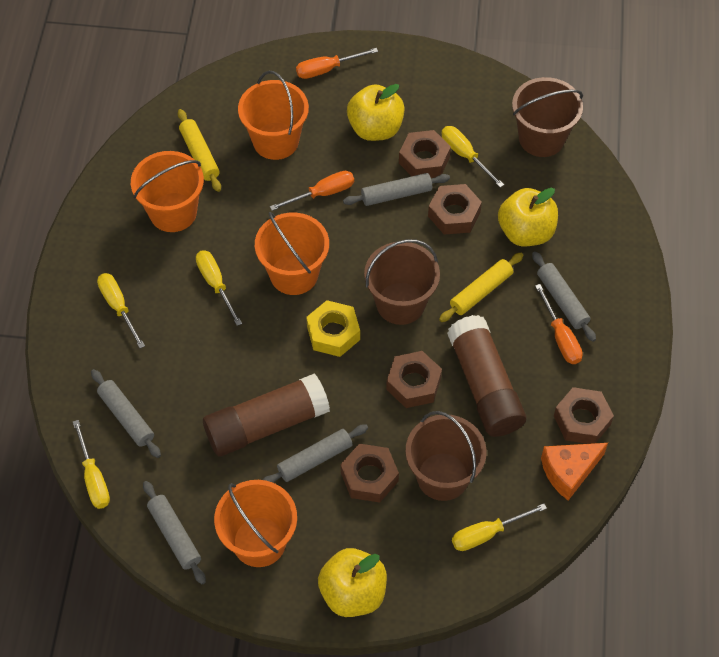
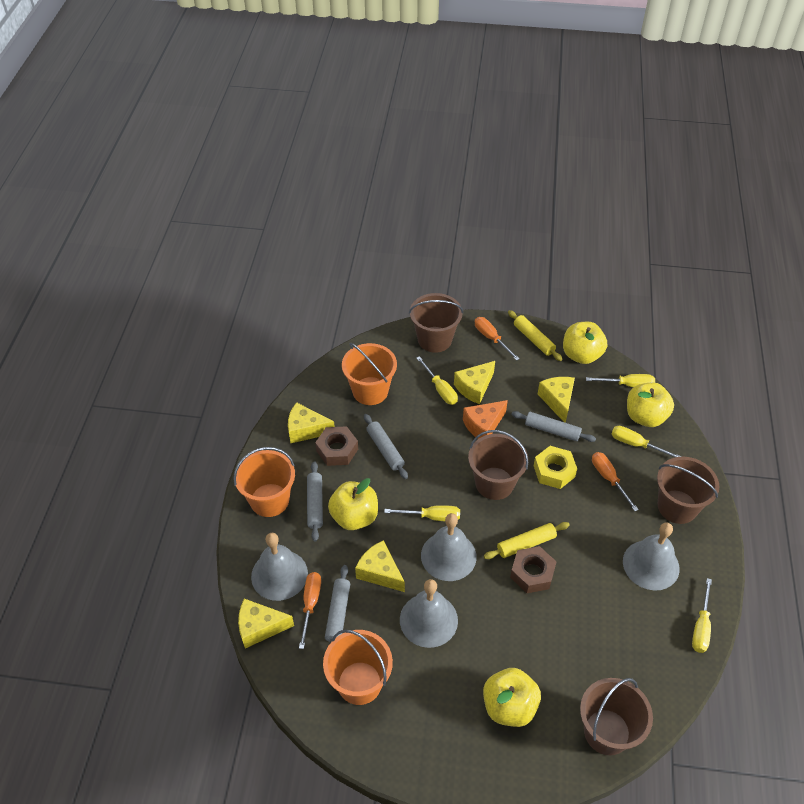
brown bucket: [364,239,440,325] [405,411,486,501] [512,77,583,157] = 3 -> [409,293,463,353] [468,430,528,500] [580,678,653,755] [657,457,719,524] = 4
brown glue stick: [203,373,330,456] [447,315,526,437] = 2 -> none = 0
brown nut: [341,444,399,503] [386,351,442,408] [399,130,451,178] [428,184,482,235] [554,387,614,444] = 5 -> [315,426,358,466] [510,546,557,593] = 2
grey bell: none = 0 -> [251,533,308,601] [400,579,458,648] [421,513,477,581] [623,522,680,591] = 4
grey rolling pin: [91,369,161,458] [143,481,206,584] [263,424,368,483] [343,173,450,206] [532,251,596,342] = 5 -> [307,461,323,542] [325,565,350,643] [364,414,408,479] [511,411,596,442] = 4
orange bucket: [131,151,204,232] [214,480,297,567] [238,71,309,160] [255,212,329,295] = 4 -> [233,447,295,517] [323,630,393,705] [342,343,397,405] = 3
yellow apple: [318,548,387,617] [347,84,405,141] [498,188,558,246] = 3 -> [328,478,378,530] [483,668,541,727] [563,322,607,364] [627,382,674,427] = 4
yellow cheese: none = 0 -> [238,599,294,648] [288,402,335,443] [355,540,405,592] [454,361,495,404] [538,377,575,423] = 5

